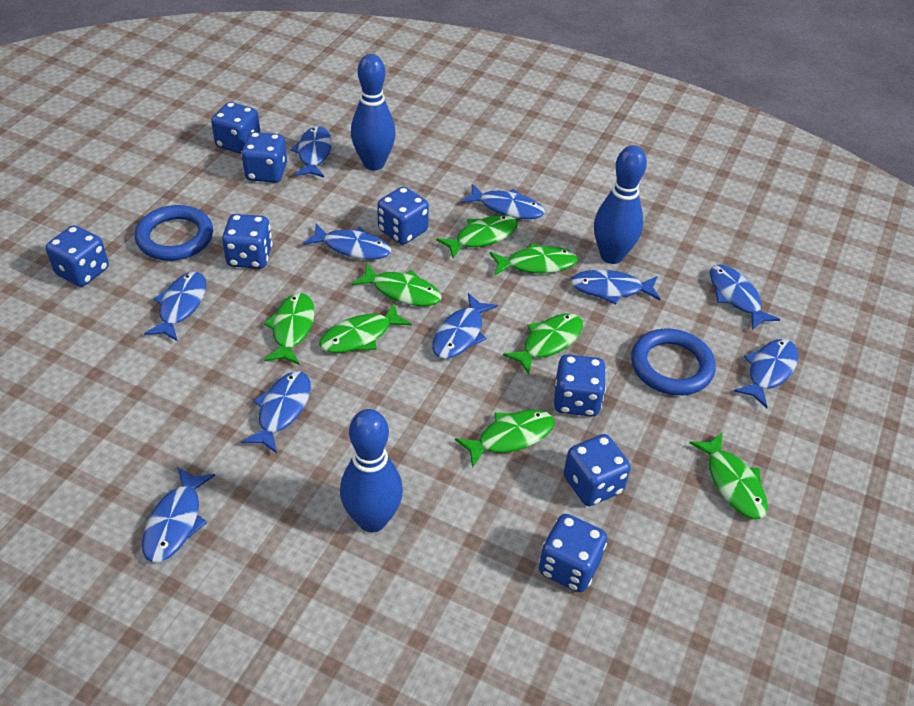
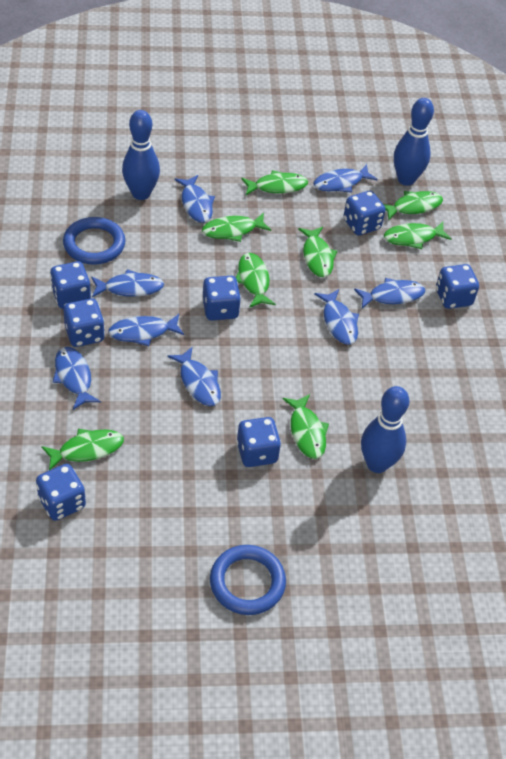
blue dice: [46,225,109,287] [211,102,260,154] [222,214,273,269] [241,132,287,183] [377,186,429,245] [539,514,607,592] [554,354,606,417] [564,434,631,506] = 8 -> [36,464,86,521] [50,261,91,309] [63,299,105,347] [202,276,241,320] [236,417,281,467] [343,191,385,235] [436,264,479,309] = 7
blue fish: [142,467,215,563] [144,272,206,341] [241,371,311,454] [290,126,332,177] [303,224,391,260] [432,293,498,359] [461,184,545,219] [570,270,660,305] [710,264,780,330] [734,339,798,408] = 10 -> [53,347,101,410] [91,269,164,297] [108,314,184,346] [168,346,221,406] [174,175,215,223] [313,164,378,193] [314,289,359,345] [354,278,425,308] = 8

